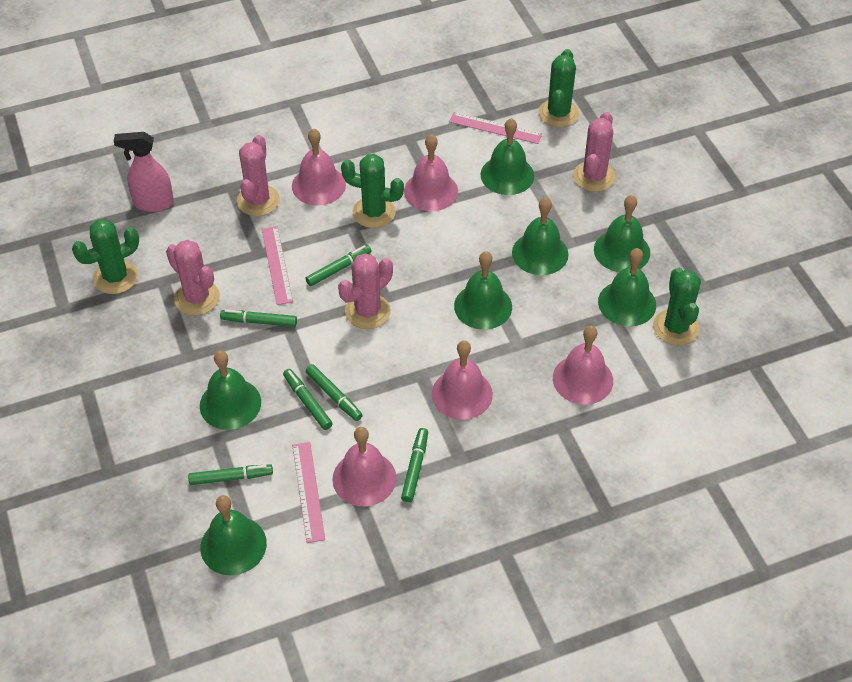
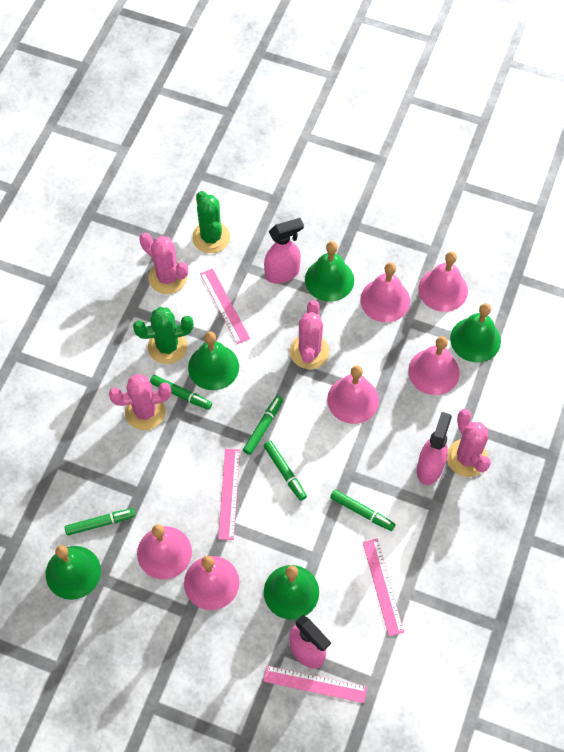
green bell: [200,351,261,430] [200,495,267,575] [454,251,512,330] [480,118,534,195] [512,198,569,275] [594,195,650,272] [598,248,656,326] = 7 -> [46,545,101,600] [188,331,239,390] [264,565,319,620] [305,241,354,302] [450,303,501,362] = 5
green cactus: [72,219,139,294] [341,154,404,228] [539,49,579,127] [653,268,701,346] = 4 -> [133,307,194,364] [192,191,230,253] = 2
green marker: [188,464,273,485] [220,309,297,327] [283,369,333,430] [306,245,372,286] [306,364,363,421] [401,428,428,502] = 6 -> [65,508,136,536] [150,375,212,410] [243,395,283,455] [264,441,307,501] [330,490,395,531] = 5
pink bell: [292,128,346,206] [332,427,396,506] [404,134,458,211] [432,341,493,420] [553,326,613,405] = 5 -> [137,525,192,579] [184,556,239,610] [327,366,379,424] [360,262,410,322] [408,336,460,395] [418,252,468,312] = 6
pink ruler: [262,226,293,305] [292,442,325,543] [449,112,542,144] = 3 -> [200,268,250,344] [218,449,240,540] [263,666,367,703] [363,538,404,636] = 4
pink spray bottle: [114,132,174,212] = 1 -> [264,218,304,283] [289,615,331,669] [417,412,452,485] = 3

